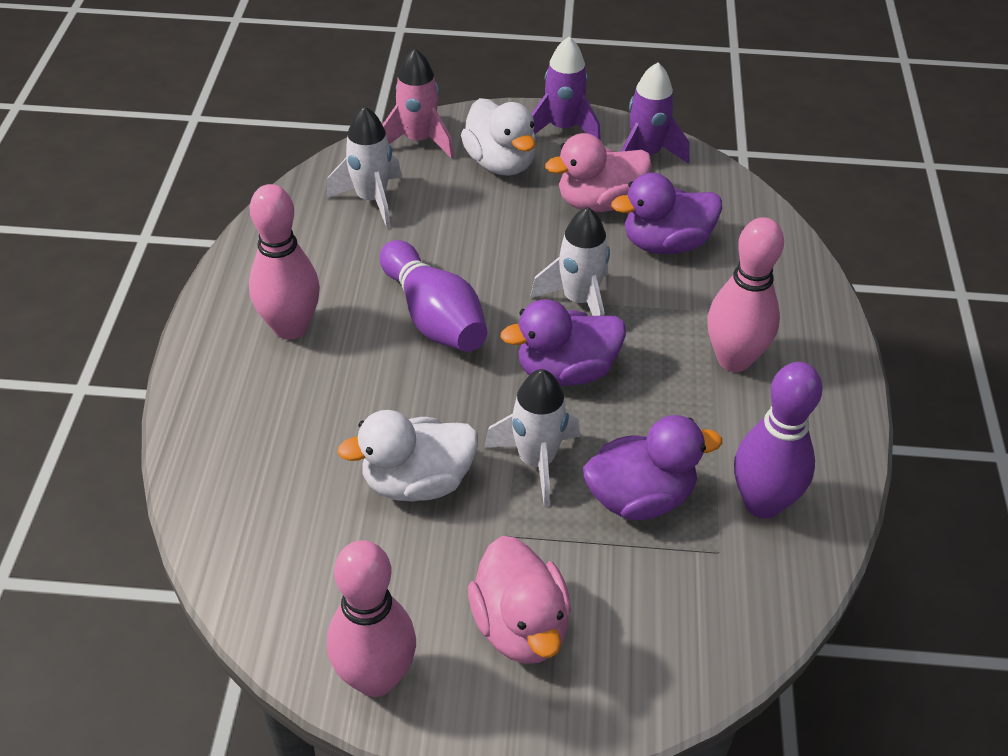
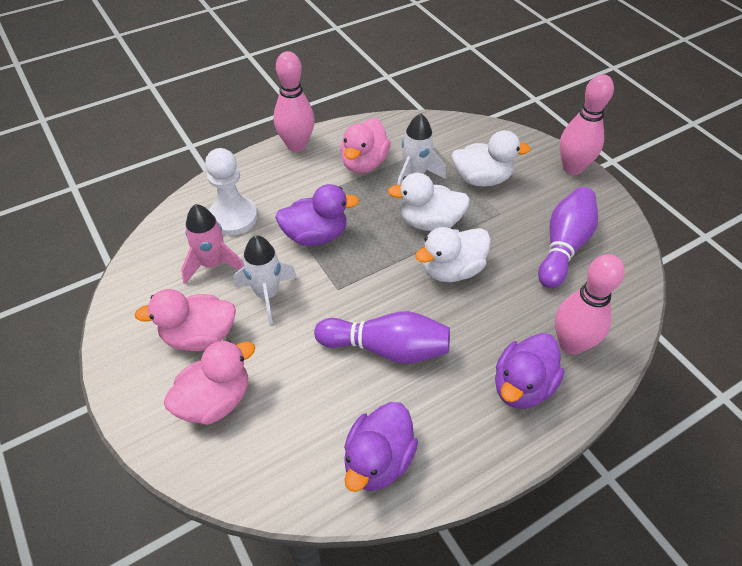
pink duck: [468,536,571,664] [545,133,652,212] = 2 -> [135,289,236,351] [164,340,255,425] [340,118,391,174] = 3
purple rocket: [531,37,601,141] [620,62,689,164] = 2 -> none = 0
white duck: [337,410,478,502] [461,98,536,176] = 2 -> [388,173,470,231] [415,227,491,282] [452,130,531,187] = 3
white pawn: none = 0 -> [205,148,258,235] = 1
white rocket: [326,106,402,228] [484,369,580,507] [530,207,610,316] = 3 -> [234,235,297,324] [397,113,446,185] = 2

